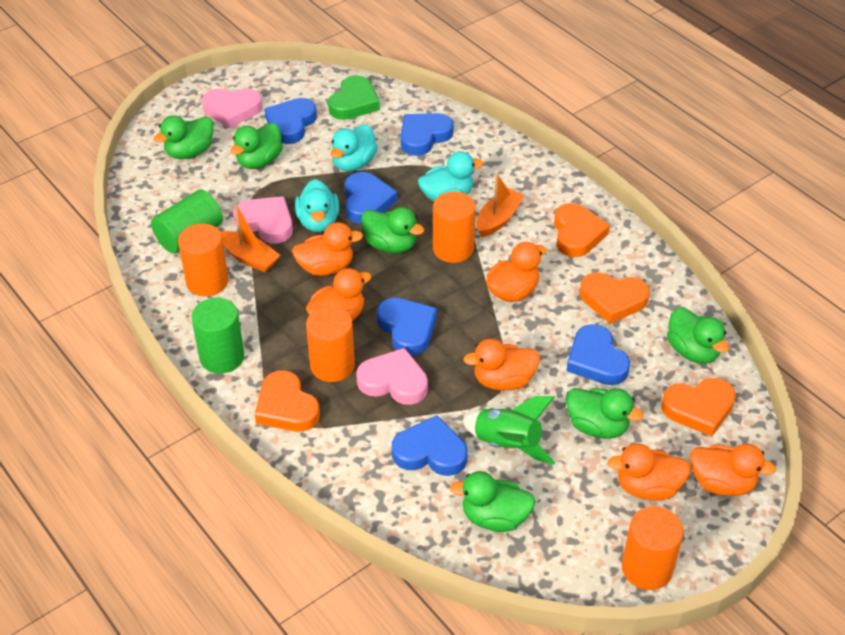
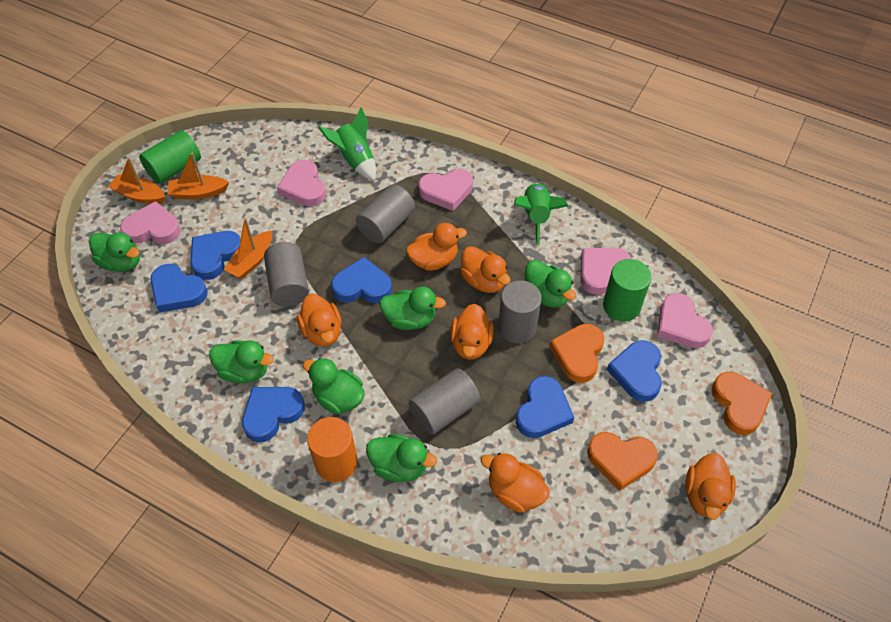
green heart: [328,75,380,120] = 1 -> none = 0
green rocket: [462,396,555,465] = 1 -> [318,107,376,181] [514,183,568,245] = 2
grey cylinder: none = 0 -> [264,242,309,307] [356,184,415,243] [409,368,480,435] [498,280,542,343] = 4
orange boat: [221,205,280,272] [476,174,525,237] = 2 -> [108,158,165,204] [168,153,229,199] [223,218,272,279] = 3
orange cylinder: [178,224,229,296] [306,306,355,382] [433,192,476,263] [622,506,683,590] = 4 -> [307,417,358,482] = 1
orange heart: [255,370,320,432] [554,203,610,257] [580,272,650,324] [661,378,736,436] = 4 -> [549,324,604,383] [587,432,658,491] [711,372,772,435] = 3
pink heart: [202,89,262,128] [233,196,293,244] [356,348,428,405] = 3 -> [120,201,180,244] [277,160,326,207] [419,169,473,211] [581,248,632,295] [657,293,713,348] = 5
turquoise duck: [295,179,339,232] [330,124,378,172] [418,151,483,202] = 3 -> none = 0

